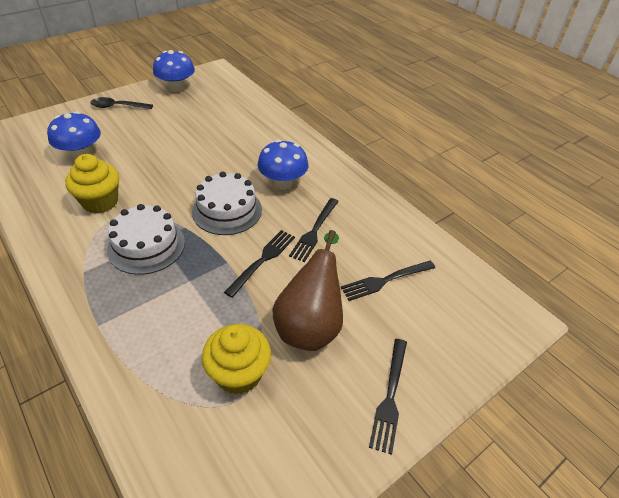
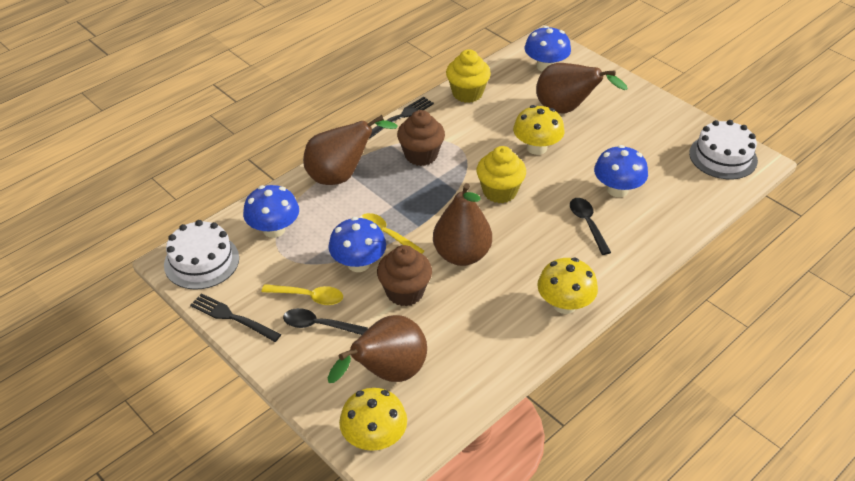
black fork: [224,230,295,298] [289,198,339,262] [341,261,435,301] [369,339,407,455] = 4 -> [190,293,281,342] [369,97,434,138] = 2
black spoon: [90,97,153,109] = 1 -> [283,308,368,335] [570,198,611,255] = 2
blue mushroom: [47,111,101,160] [153,50,195,92] [258,140,308,190] = 3 -> [243,185,299,238] [328,217,386,272] [525,26,571,72] [594,145,648,197] = 4
brown cupcake: none = 0 -> [377,245,432,306] [397,110,445,166] = 2
brown pear: [273,230,343,351] = 1 -> [303,115,398,185] [328,315,427,383] [433,183,492,266] [536,63,628,114] = 4
yellow mushroom: none = 0 -> [339,388,407,451] [513,105,564,155] [537,258,598,314] = 3
yellow spoon: none = 0 -> [262,284,343,305] [359,213,424,254] = 2

